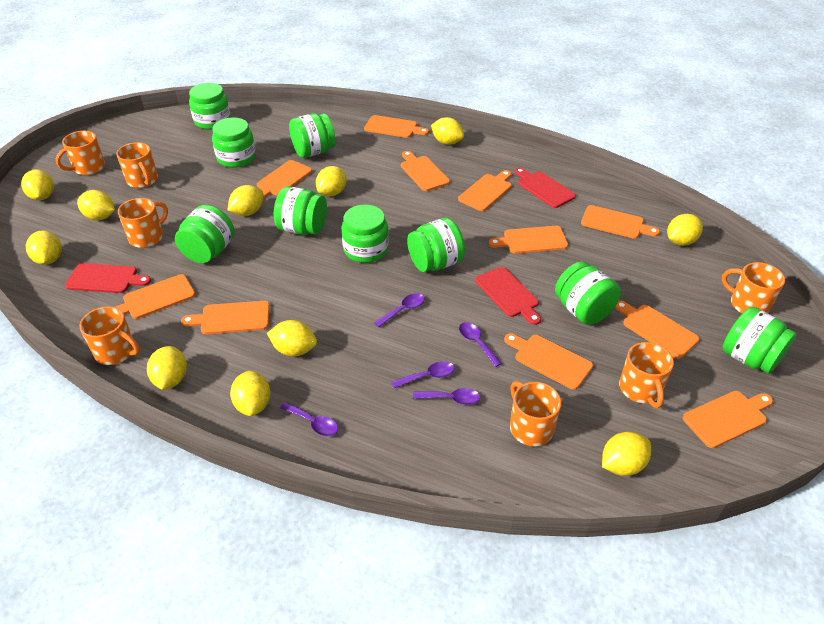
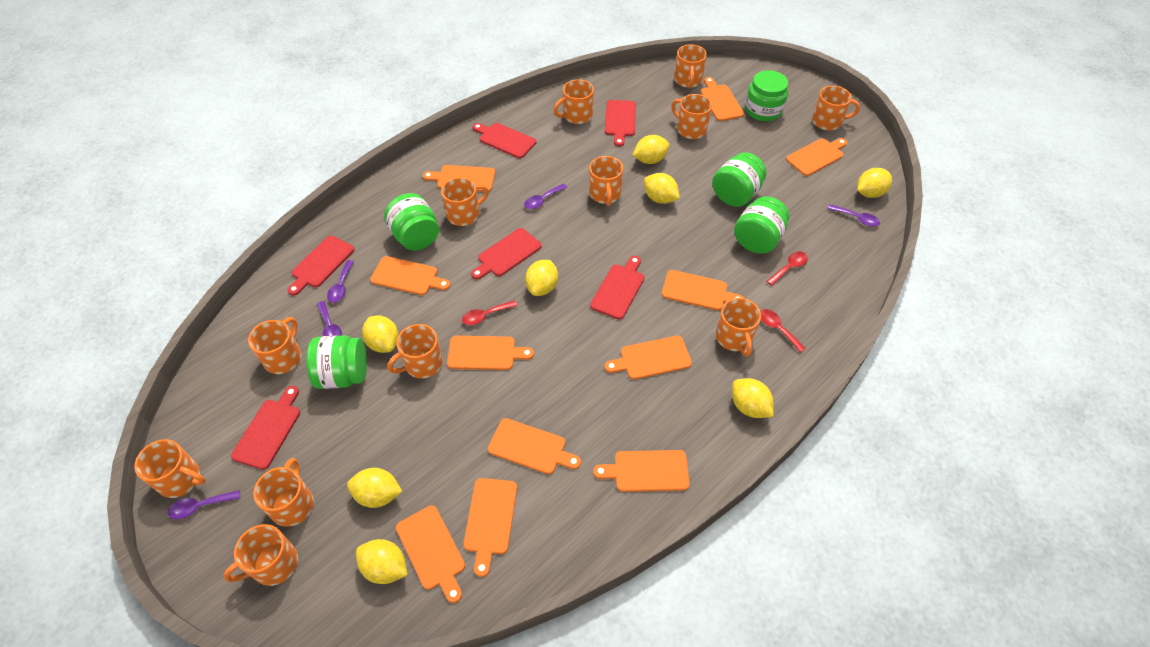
green jar: [175,205,235,263] [189,83,231,130] [212,117,256,168] [274,186,327,235] [289,113,335,158] [341,205,389,263] [407,218,465,272] [555,261,621,325] [723,307,797,374] = 9 -> [306,335,367,389] [384,193,439,250] [712,152,766,207] [734,196,789,254] [745,70,788,121] = 5
orange mug: [56,131,105,175] [80,306,140,365] [116,142,158,188] [118,198,168,248] [510,381,561,446] [619,342,674,408] [722,262,785,313] = 7 -> [134,439,206,498] [223,524,298,586] [248,317,302,374] [253,458,314,527] [387,324,443,378] [441,177,489,226] [554,79,594,124] [589,156,623,206] [671,94,712,139] [674,44,707,88] [716,298,761,357] [812,86,860,131] = 12
red cutting board: [65,263,151,293] [475,267,541,325] [514,167,576,208] = 3 -> [231,386,300,470] [287,236,355,296] [471,228,542,280] [473,123,536,159] [590,256,645,320] [605,100,636,147] = 6
red spoon: none = 0 -> [462,300,517,325] [760,309,806,353] [767,252,808,286] = 3
yellow lemon: [21,169,54,200] [26,230,62,265] [77,190,115,220] [147,346,187,390] [228,185,264,216] [230,371,270,416] [267,320,317,357] [316,166,347,196] [431,117,464,145] [602,432,651,476] [667,214,703,246] = 11 -> [347,468,402,508] [356,539,407,584] [362,316,398,353] [525,260,558,296] [633,135,670,164] [644,173,680,204] [732,378,774,418] [857,168,892,198] = 8

